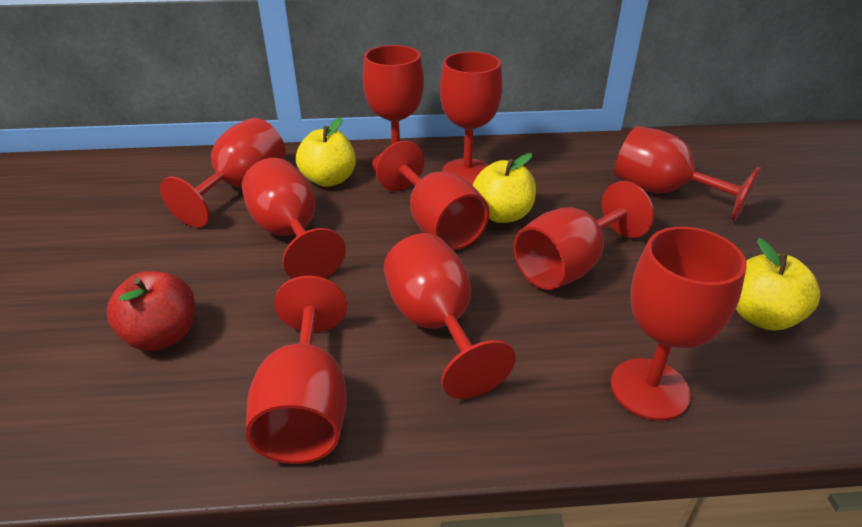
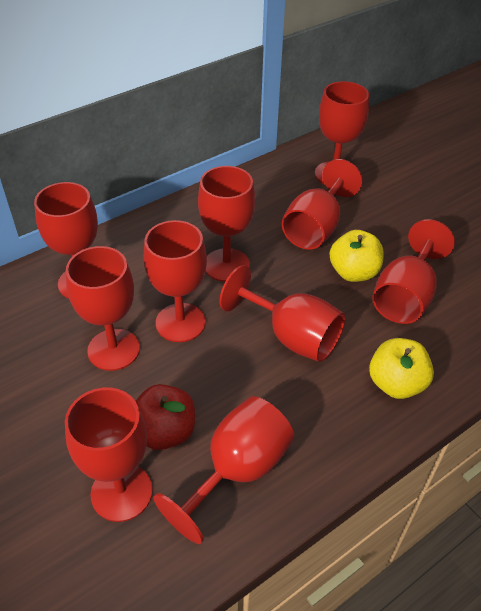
yellow apple: [296,118,356,187] [473,153,536,223] [736,238,820,330] = 3 -> [329,230,384,282] [369,338,434,399] = 2

